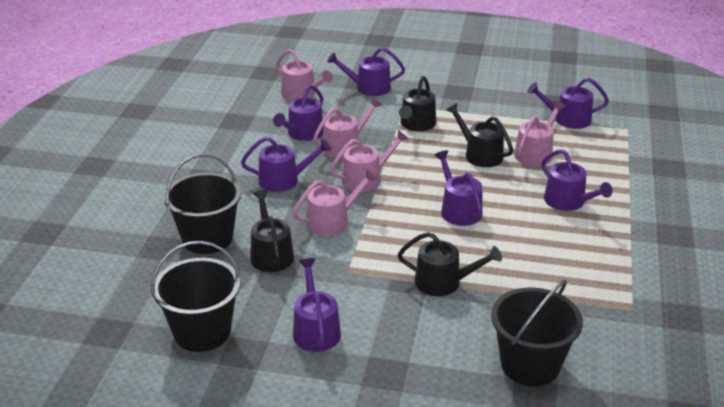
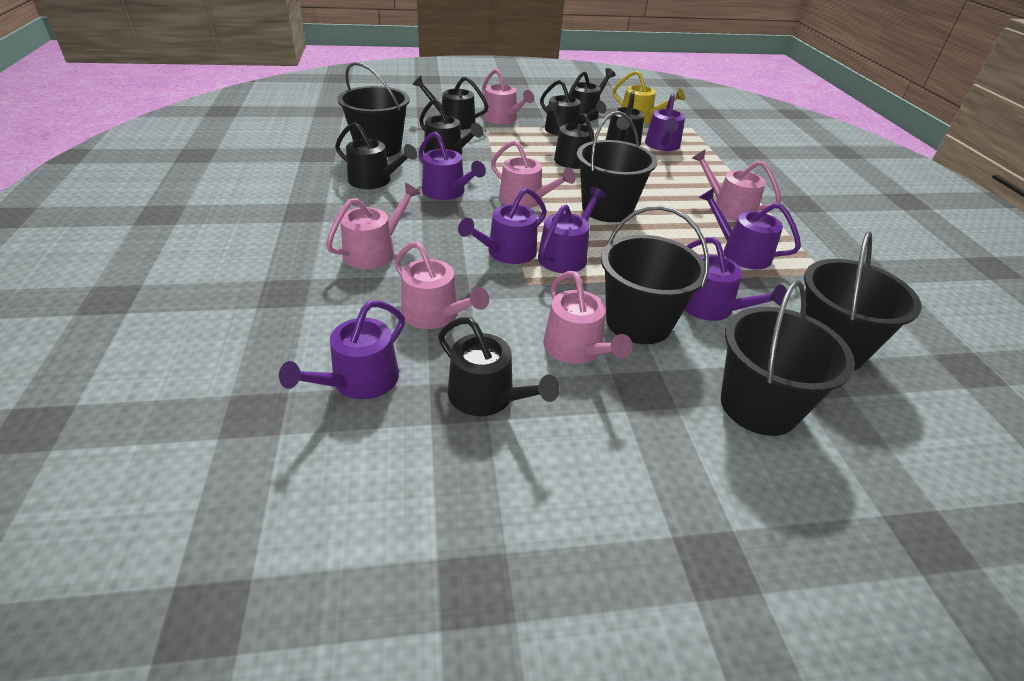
black bucket: [151,241,241,352] [164,154,241,254] [491,280,583,386] = 3 -> [338,62,410,157] [577,111,657,222] [601,206,709,344] [721,280,855,436] [800,232,922,370] = 5
black watering can: [251,190,294,272] [398,232,502,296] [399,76,436,131] [446,103,513,167] = 4 -> [335,122,417,189] [413,76,489,130] [419,99,483,155] [438,317,560,416] [540,80,606,136] [546,102,594,169] [569,68,616,121] [606,91,645,146] = 8
pink watering can: [276,49,333,101] [292,169,377,236] [313,97,382,158] [330,130,408,192] [514,101,566,166] = 5 -> [326,183,421,269] [394,241,489,329] [482,69,534,124] [491,140,576,208] [543,271,633,364] [692,150,781,221] = 6
yellow watering can: none = 0 -> [613,71,685,124] = 1

